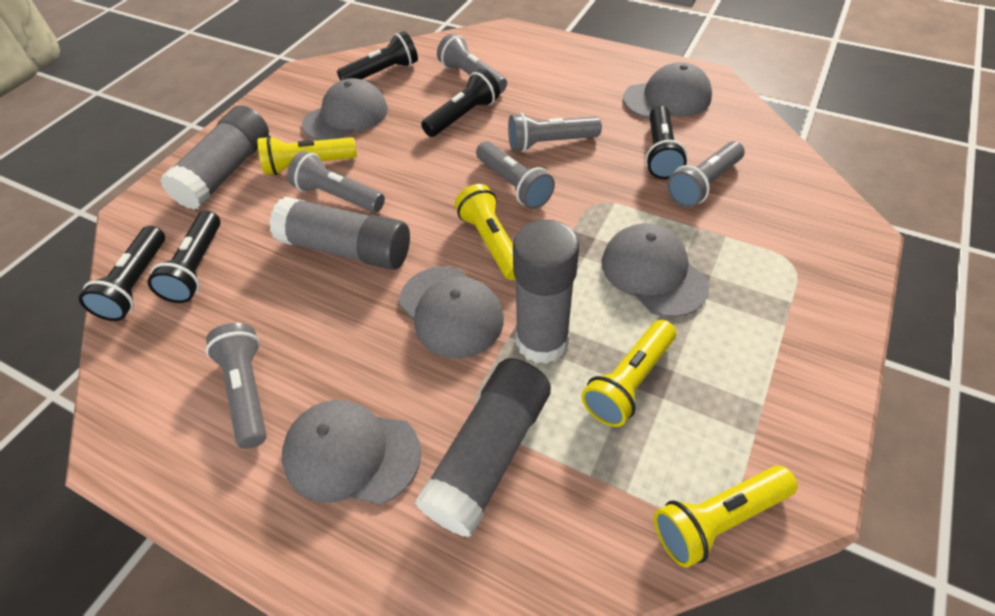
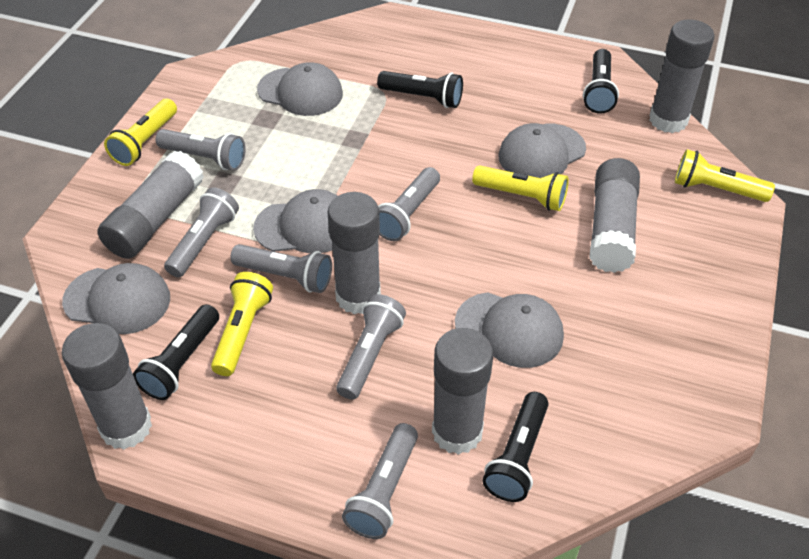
black flashlight: [79,226,165,321] [147,211,221,303] [337,31,418,81] [421,69,500,137] [645,106,687,179] = 5 -> [133,304,219,400] [377,71,463,108] [482,392,549,502] [583,49,619,113] = 4
grey glue stick: [160,105,269,210] [269,196,410,270] [415,358,551,538] [513,220,579,364] = 4 -> [62,323,152,449] [97,151,204,259] [327,192,381,314] [432,328,493,455] [589,158,640,273] [649,19,714,133] = 6

